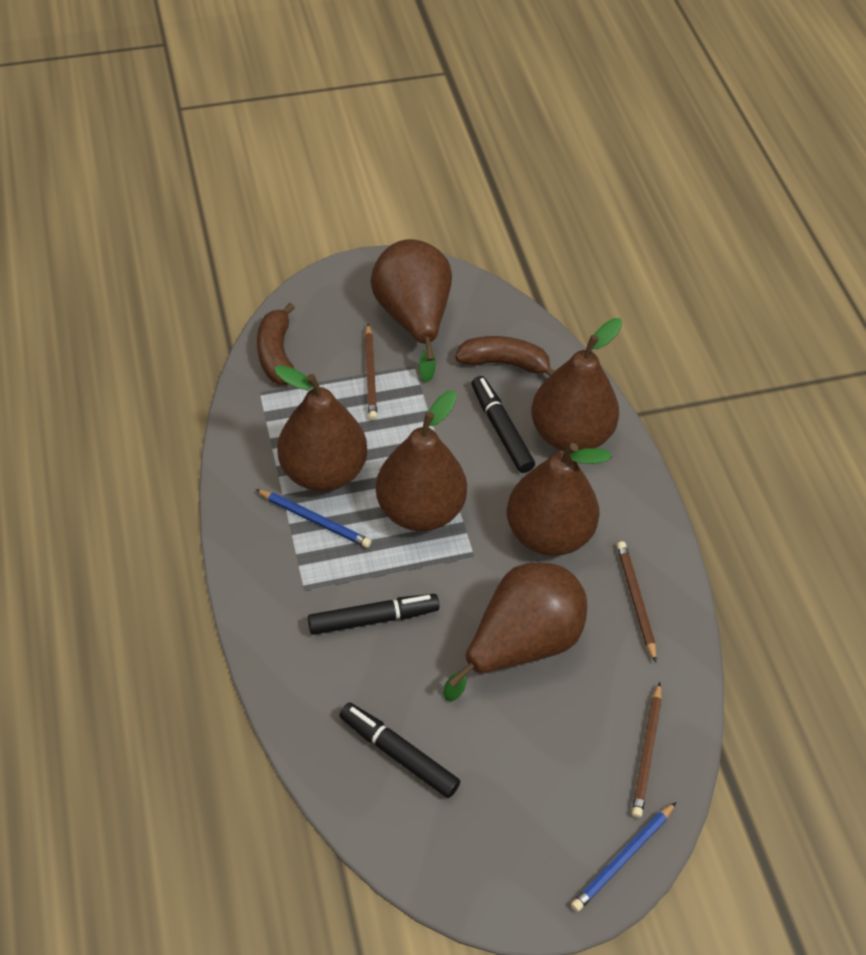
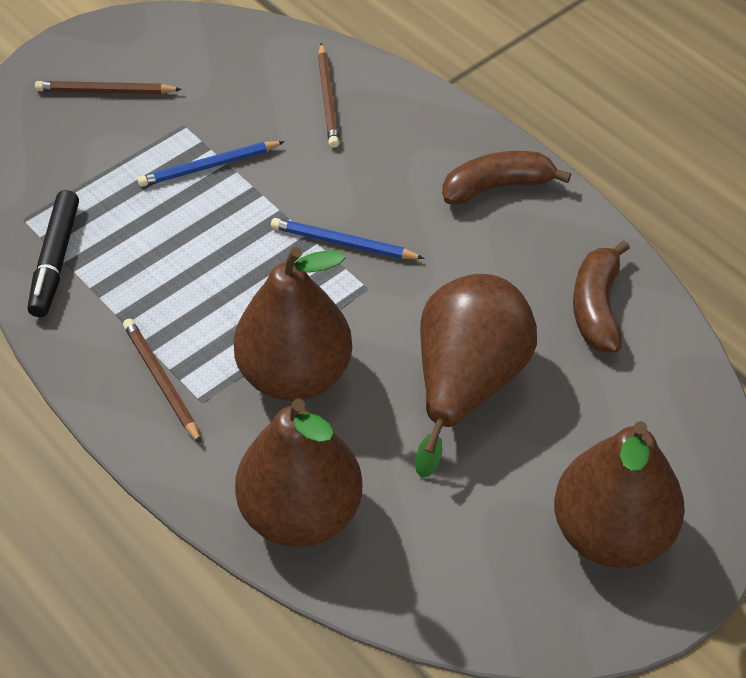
black marker: [308,594,439,635] [339,702,460,798] [472,376,535,473] = 3 -> [28,190,79,317] = 1
brown pear: [274,365,367,492] [371,239,452,383] [376,390,467,531] [443,562,587,702] [507,443,612,556] [531,318,622,451] = 6 -> [233,247,352,401] [235,399,362,547] [415,274,537,478] [554,421,685,568] = 4

